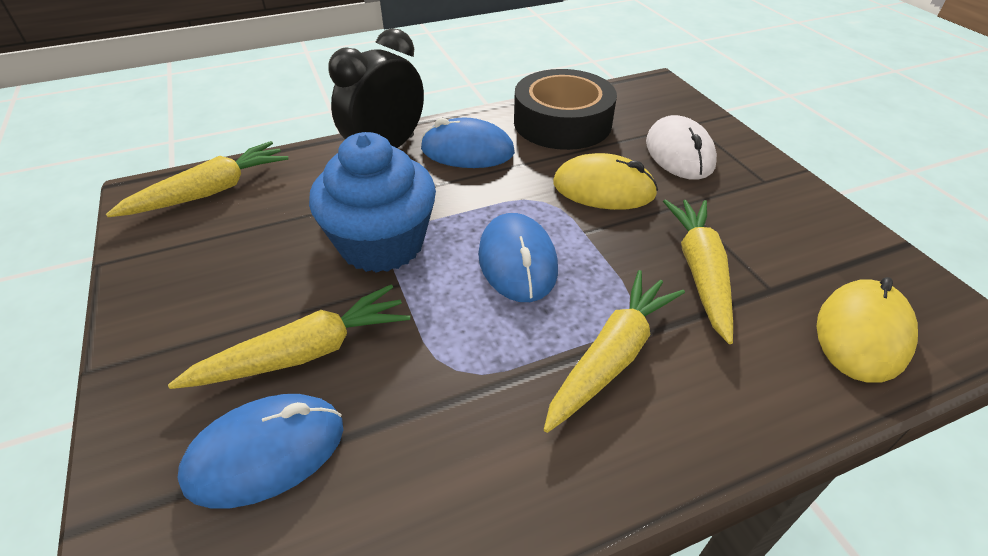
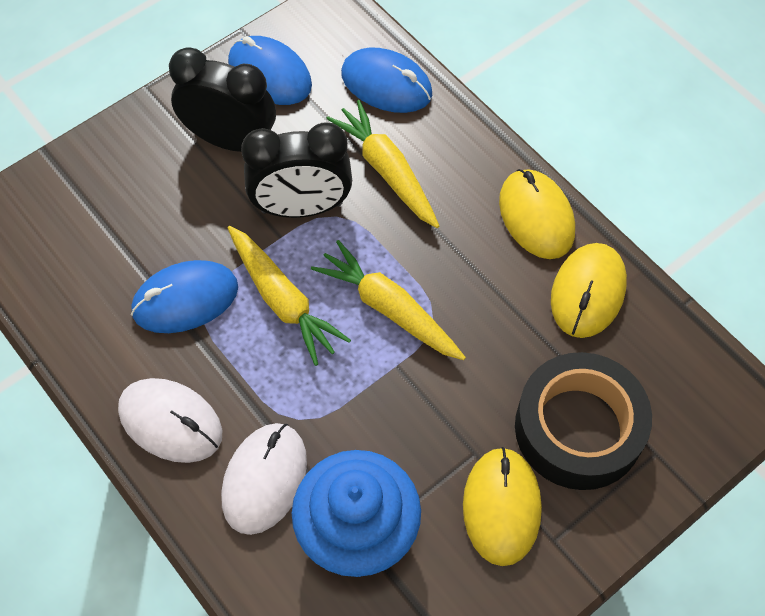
black clock: [328,28,424,148] = 1 -> [169,47,276,152] [241,123,352,218] = 2
white mouse: [646,115,717,180] = 1 -> [118,378,222,463] [221,423,307,535] = 2
yellow carrot: [106,141,289,217] [168,285,410,389] [544,270,685,433] [663,199,733,344] = 4 -> [228,226,351,366] [311,240,466,360] [326,100,439,228] = 3
yellow mouse: [553,153,658,210] [817,277,918,383] = 2 -> [463,447,542,566] [499,169,575,259] [551,243,627,338] = 3

